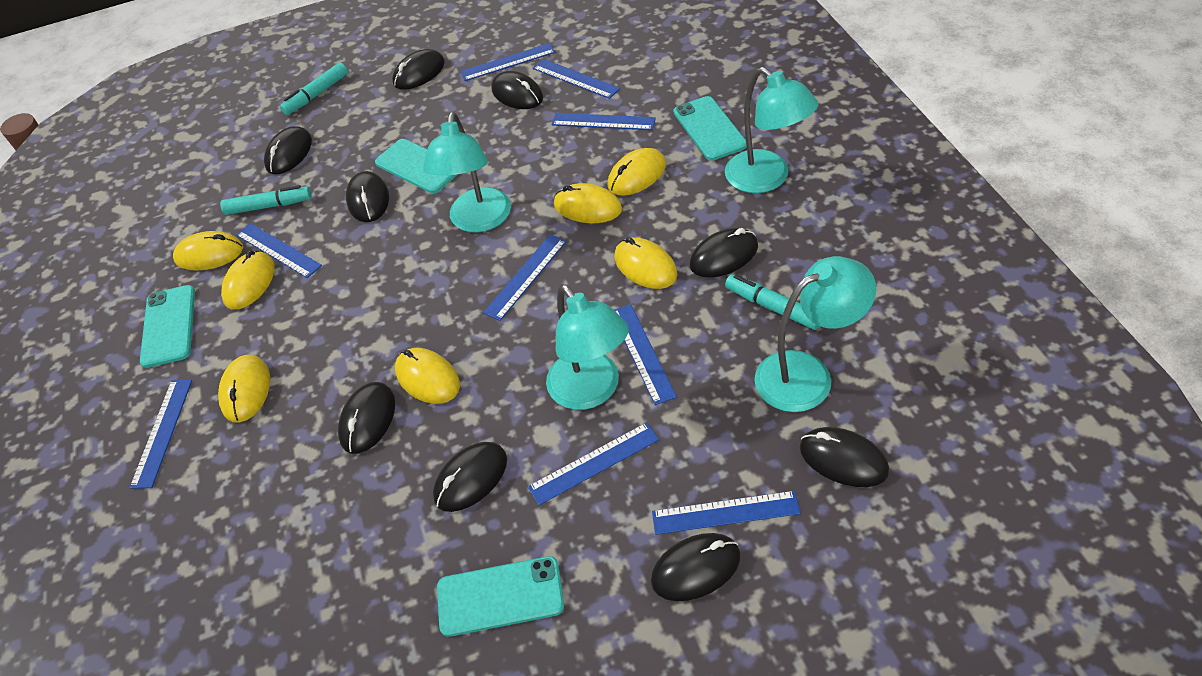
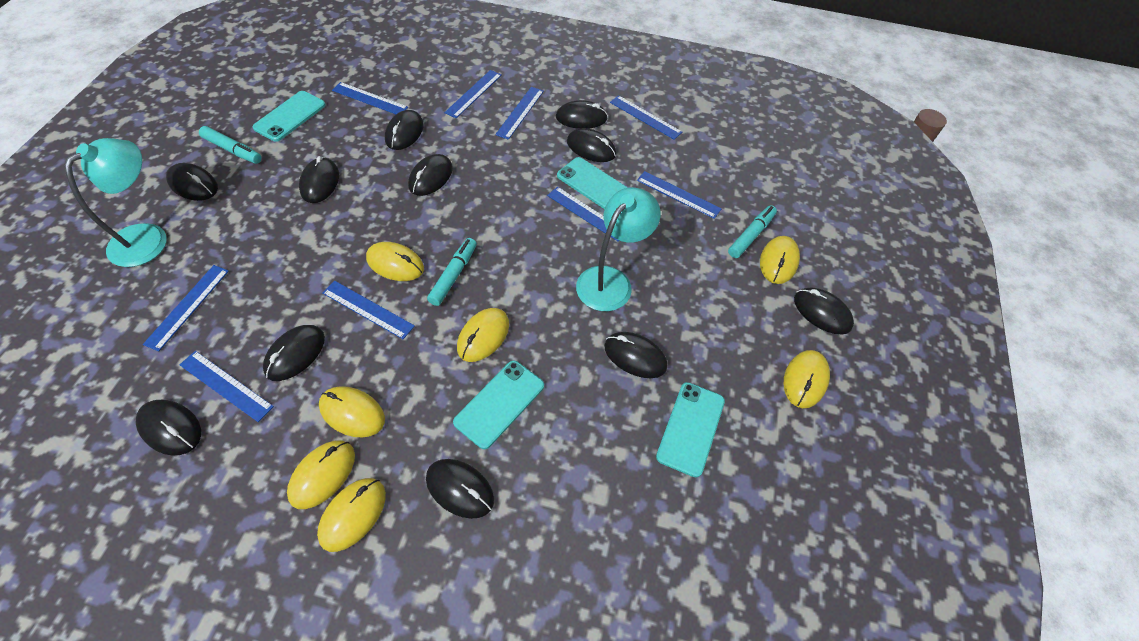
black mouse: [264,126,312,174] [338,382,395,454] [346,171,389,222] [392,49,445,90] [433,442,507,512] [491,71,543,109] [651,533,740,601] [690,228,758,278] [800,427,889,487] = 9 -> [136,399,201,456] [166,163,218,201] [263,325,325,381] [299,156,339,203] [385,110,424,150] [408,154,453,196] [426,459,494,519] [556,100,608,129] [567,128,616,162] [604,332,667,378] [794,287,854,334] = 11
turquoise lamp: [423,112,511,232] [546,284,629,410] [725,67,819,193] [755,256,876,412] = 4 -> [64,138,167,267] [576,187,661,311] = 2

